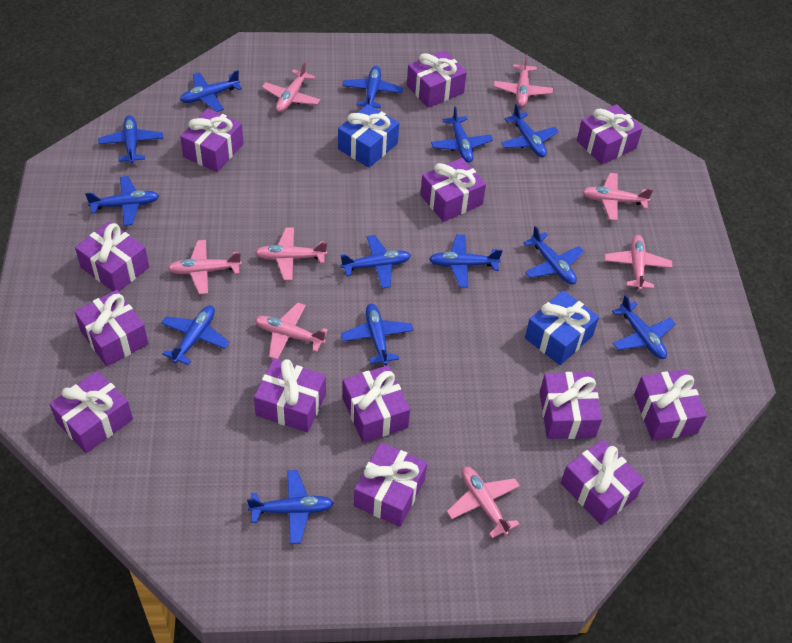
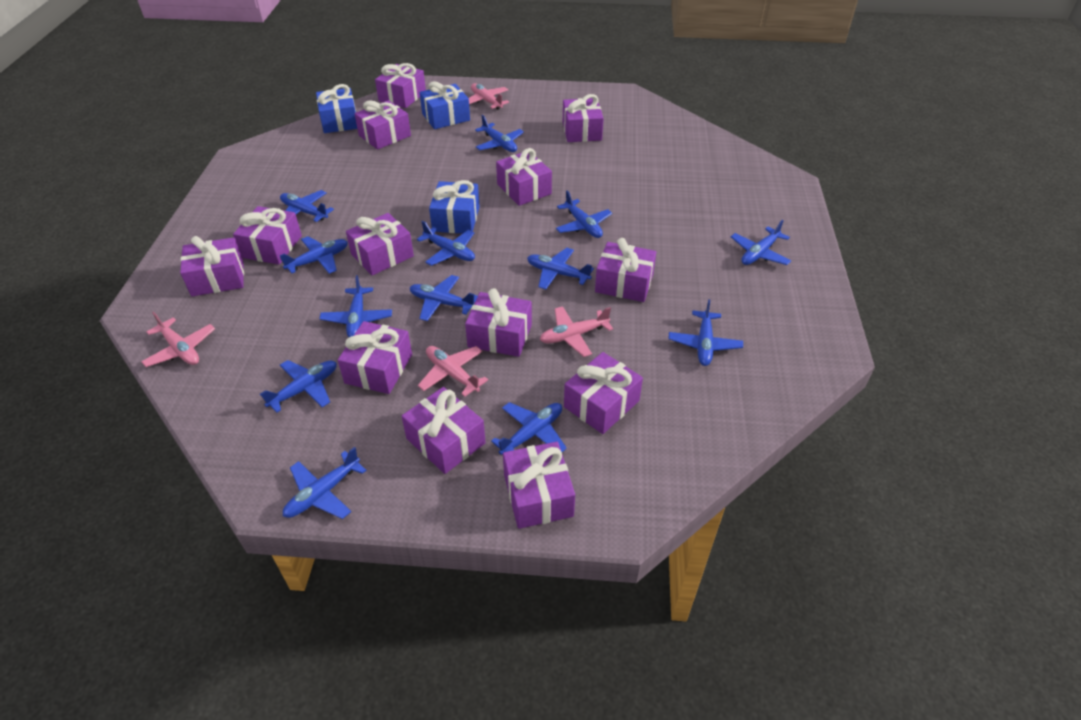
blue gift: [338,104,399,168] [525,290,599,365] = 2 -> [316,84,357,133] [420,81,470,129] [429,180,480,234] = 3
pink plane: [168,240,242,294] [255,227,327,281] [255,303,328,360] [262,61,320,112] [447,467,520,538] [493,54,553,107] [582,173,653,221] [605,235,673,291] = 8 -> [141,312,215,367] [418,346,488,397] [469,83,509,110] [539,306,613,357] = 4

